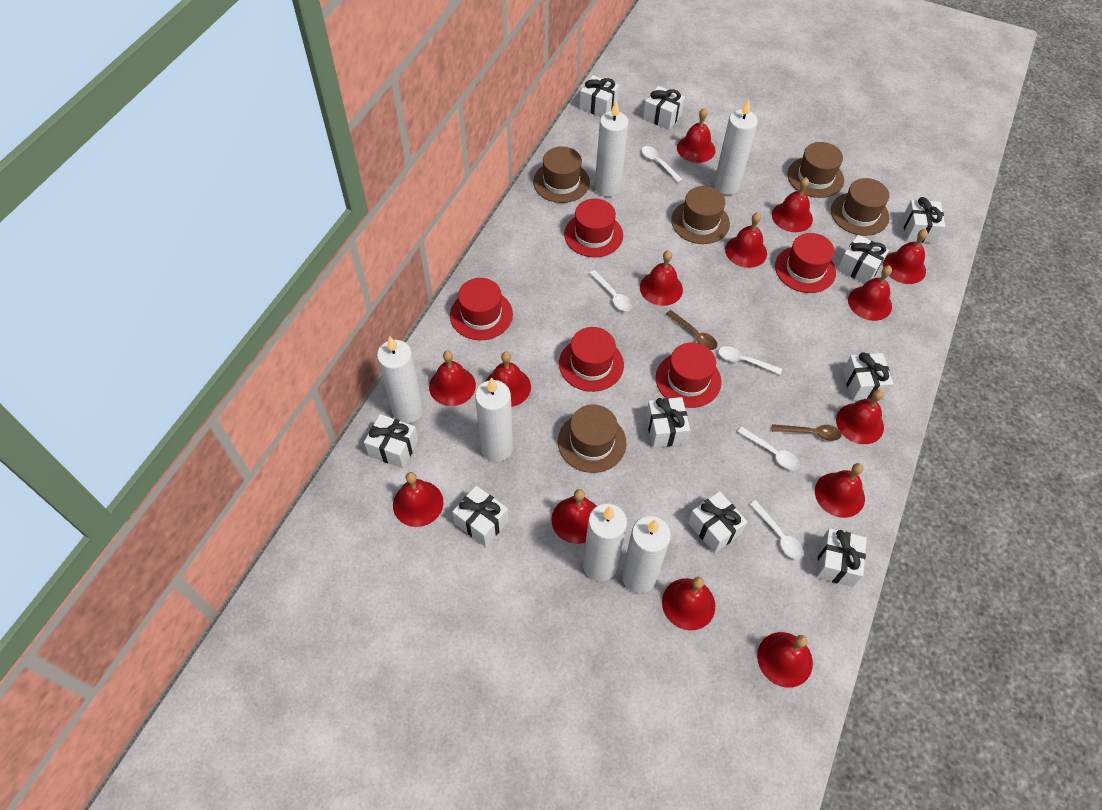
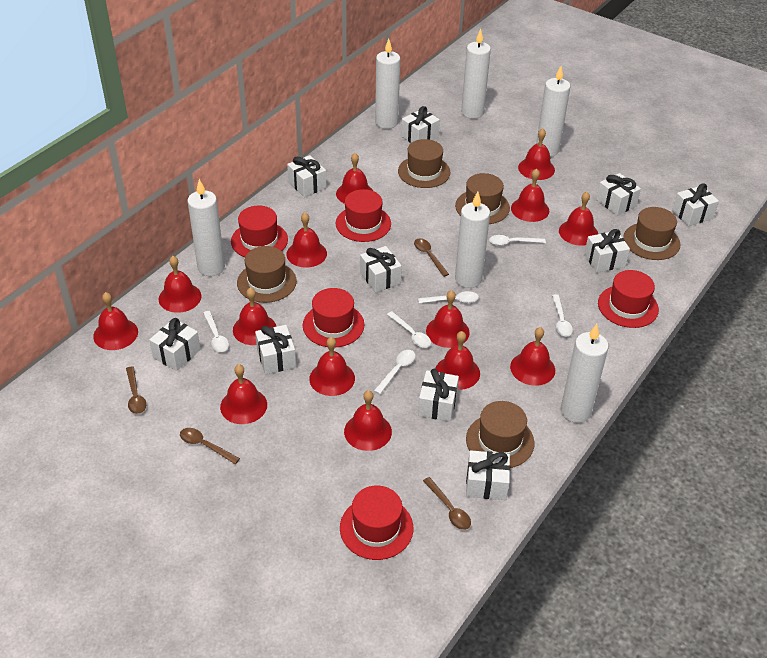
brown spoon: [666,310,717,350] [772,424,842,441] = 2 -> [126,366,146,414] [180,428,240,464] [414,238,449,277] [423,477,471,530] = 4
white spoon: [589,270,632,311] [642,146,683,182] [719,346,782,375] [737,427,799,470] [750,500,804,559] = 5 -> [203,311,229,352] [374,350,415,394] [387,311,431,348] [418,291,479,303] [489,235,546,245] [552,294,573,337] = 6

